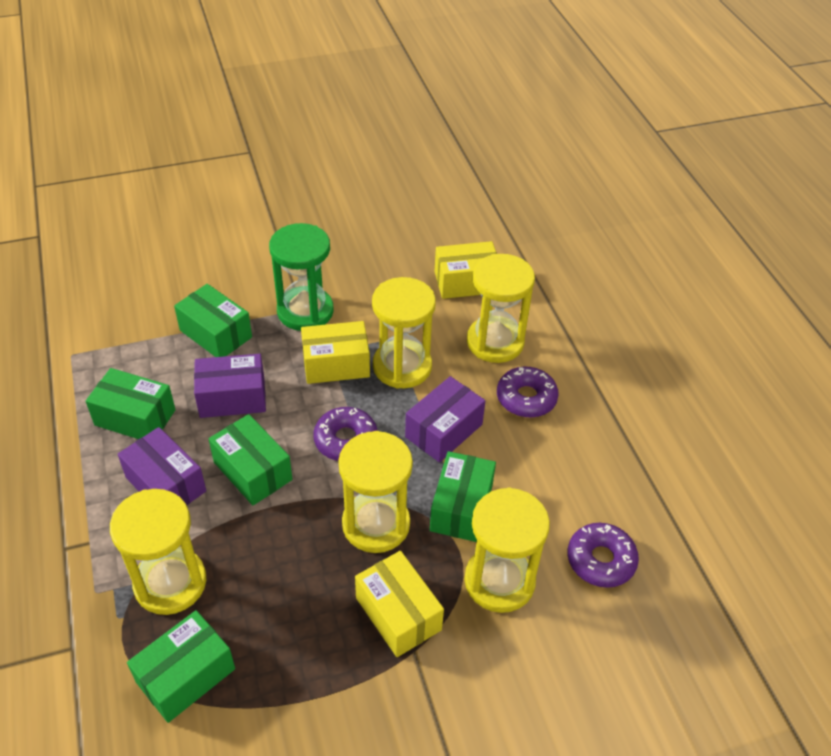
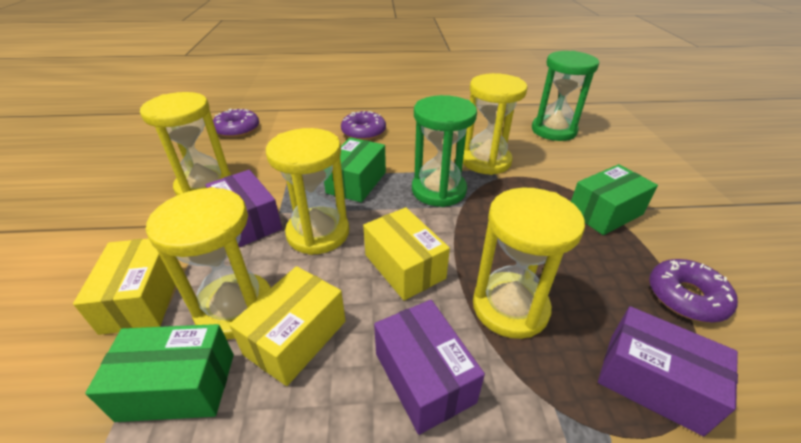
green box: [86,368,176,439] [127,610,235,723] [174,284,252,357] [209,414,292,505] [430,451,496,542] = 5 -> [85,324,234,422] [324,137,386,203] [571,164,658,235] = 3
green hourglass: [269,223,334,331] = 1 -> [412,95,477,207] [532,51,599,141] = 2

